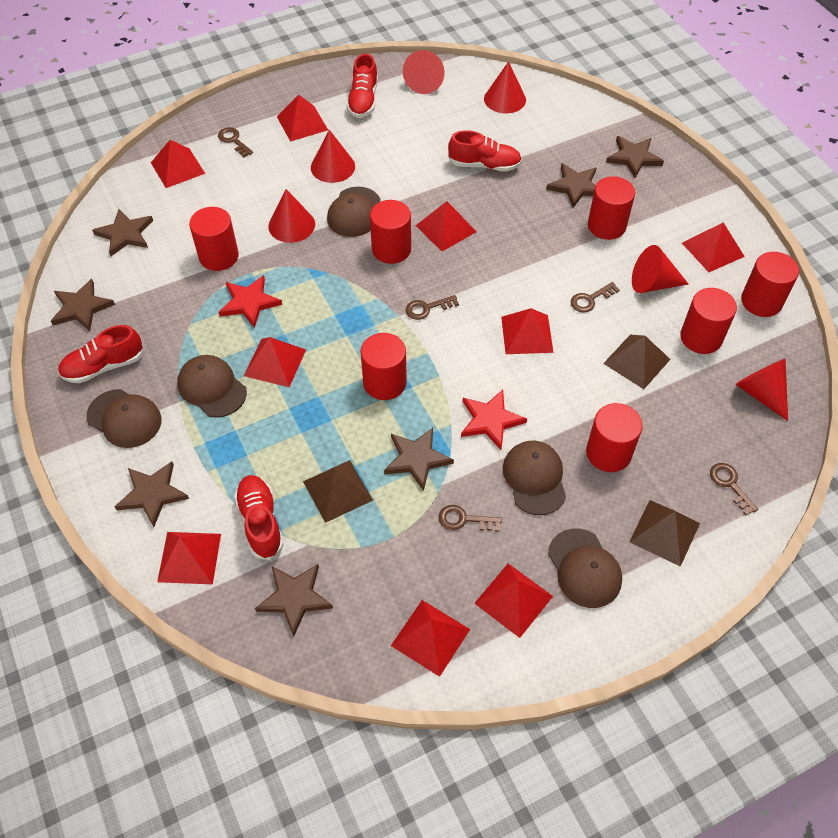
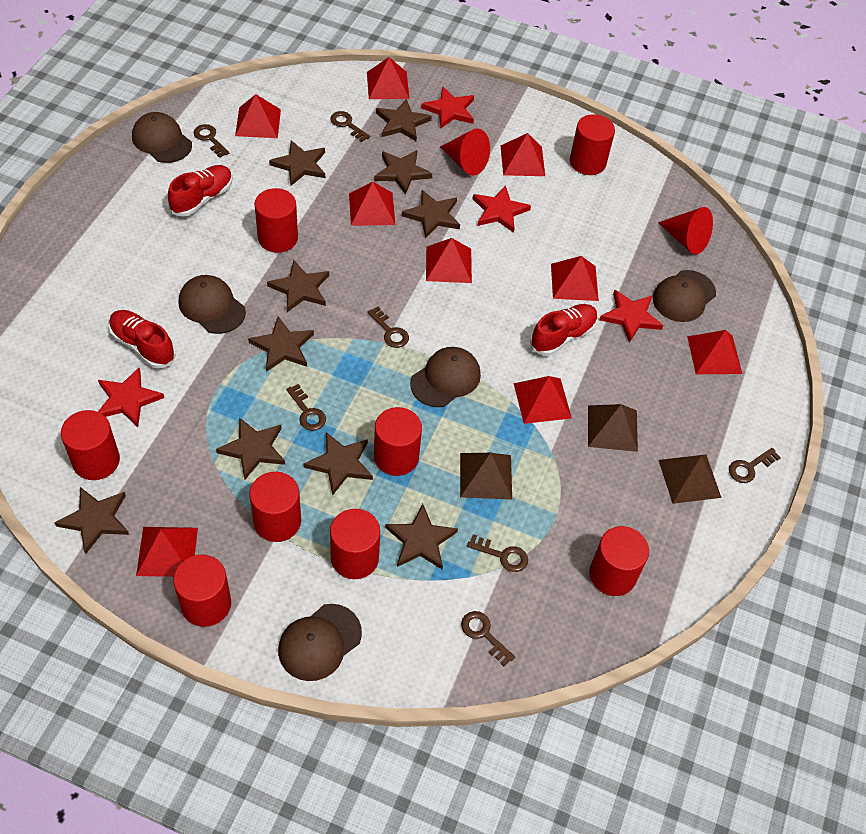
brown key: [218,127,253,157] [405,295,459,320] [439,505,502,532] [571,282,620,313] [710,463,758,515] = 5 -> [194,124,229,158] [286,384,326,431] [330,111,370,142] [367,306,409,348] [461,611,515,666] [467,534,528,572] [729,448,781,483] = 7
brown star: [51,279,115,331] [92,209,153,256] [114,461,189,527] [255,564,333,636] [384,428,454,491] [546,163,597,208] [606,136,664,178] = 7 -> [54,487,129,554] [216,417,285,480] [248,317,314,372] [267,260,329,312] [269,140,325,186] [303,432,373,495] [374,150,432,195] [376,99,432,141] [385,504,458,569] [402,190,460,238] = 10
red cone: [268,189,315,243] [311,130,355,183] [403,50,445,94] [484,61,526,113] [632,245,689,293] [735,359,788,421] = 6 -> [440,128,490,176] [658,207,713,255] = 2
red cylinder: [189,207,239,271] [361,333,407,400] [370,200,411,264] [586,403,643,472] [588,176,635,240] [680,288,737,354] [741,252,799,317] = 7 -> [61,410,120,480] [173,555,231,627] [250,472,301,542] [254,188,298,253] [330,509,380,579] [374,407,422,476] [570,114,615,175] [589,526,649,596] = 8
red shoe: [58,325,144,383] [234,475,284,560] [347,54,378,118] [448,130,522,172] = 4 -> [109,310,176,369] [168,165,232,217] [530,304,598,356] = 3
red star: [219,275,282,328] [461,390,527,450] = 2 -> [98,368,164,427] [421,86,474,129] [473,185,531,233] [599,290,663,343] = 4

